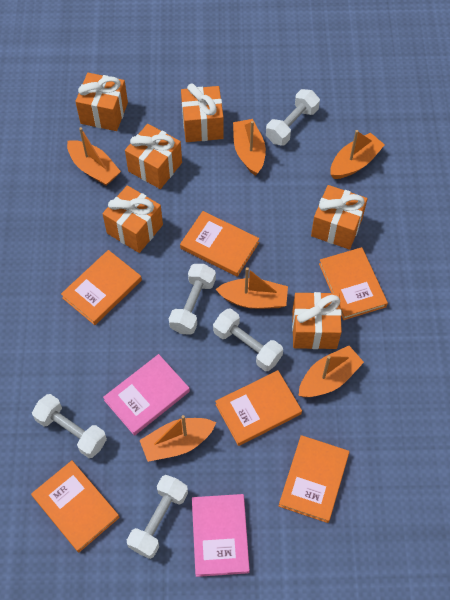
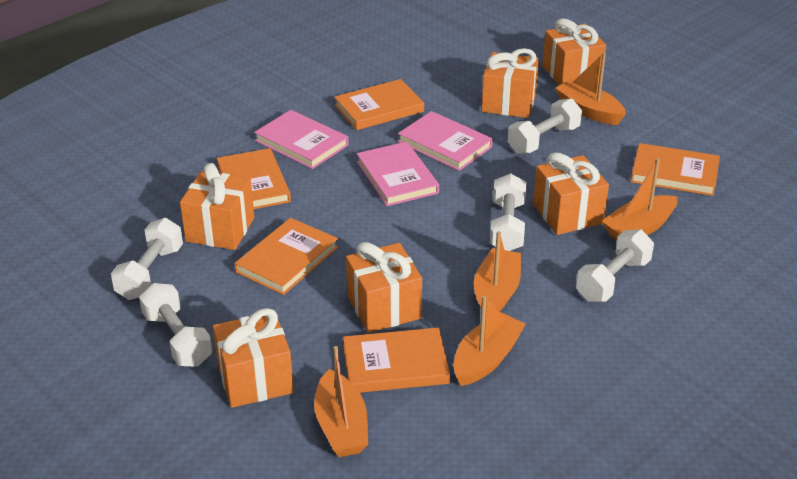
orange boat: [67,127,121,186] [140,415,216,462] [216,267,288,309] [233,119,266,176] [299,346,364,397] [331,130,385,179] = 6 -> [314,346,368,457] [453,296,526,386] [474,231,521,312] [555,52,626,125] [602,158,678,241] = 5
orange book: [31,460,120,553] [61,250,142,325] [180,211,259,277] [215,370,302,446] [279,435,349,523] [319,247,388,320] = 6 -> [217,148,291,209] [235,218,338,295] [334,79,424,130] [343,328,450,393] [631,143,720,196] = 5
pink book: [103,354,190,436] [192,494,250,577] = 2 -> [254,110,349,169] [357,142,439,206] [398,111,493,171] = 3

